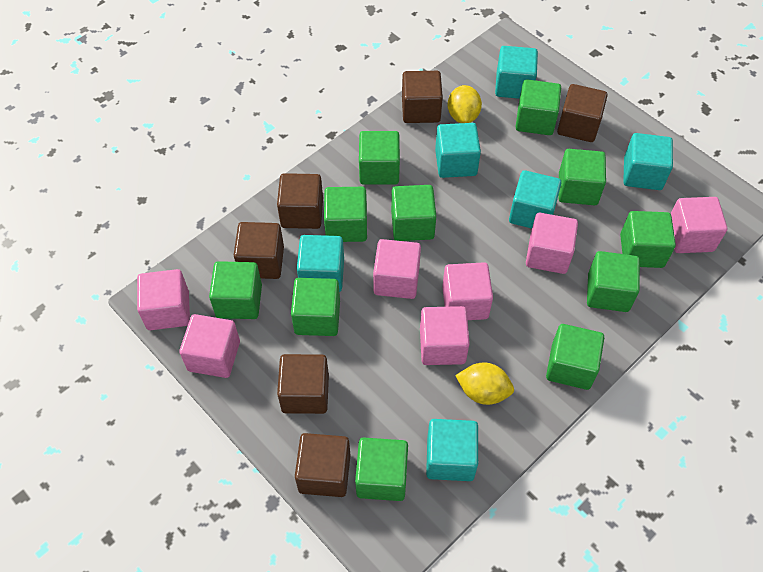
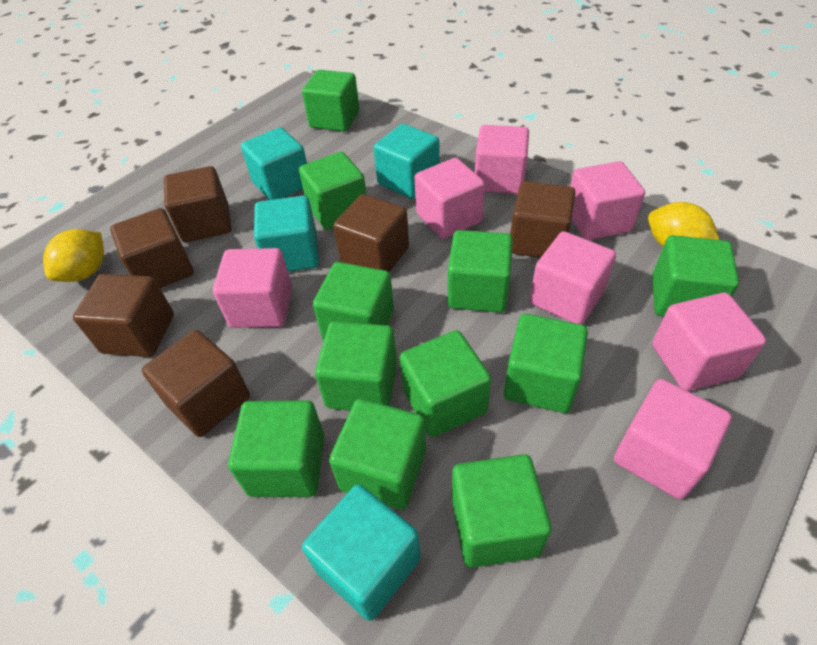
turquoise cube: [297,235,344,292] [426,419,478,481] [435,123,481,178] [495,46,538,99] [509,170,561,229] [623,133,673,190] = 6 -> [241,127,307,200] [254,196,319,272] [302,484,421,621] [374,124,440,199] = 4

